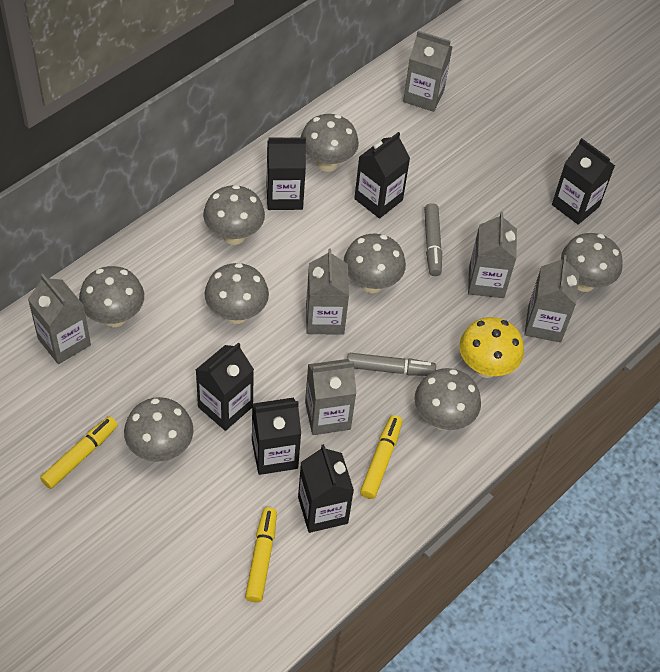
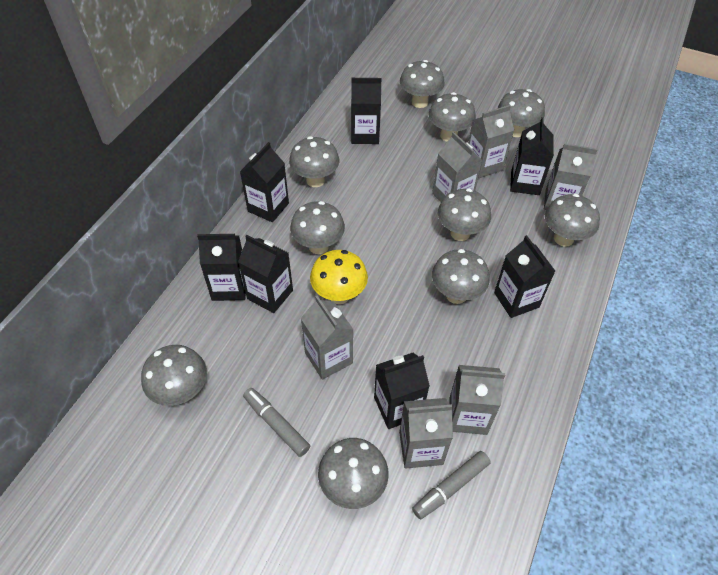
black carton: [196,342,254,431] [252,398,301,475] [266,137,306,210] [298,444,354,533] [354,132,410,219] [552,138,615,225] = 6 -> [197,234,246,301] [238,235,293,313] [240,142,289,222] [351,78,381,144] [374,353,430,429] [494,235,555,318] [510,117,554,195] = 7
grey mushroom: [79,266,144,327] [124,397,194,462] [203,185,265,245] [204,263,269,324] [301,114,359,172] [344,234,406,293] [414,368,481,430] [561,233,623,292] = 8 -> [141,345,207,406] [289,136,339,187] [290,201,345,254] [318,438,389,509] [400,60,445,108] [428,92,476,142] [432,249,490,304] [438,188,491,241] [498,89,545,137] [545,194,600,247] = 10
yellow marker: [40,416,118,489] [245,507,277,603] [360,415,402,499] = 3 -> none = 0

